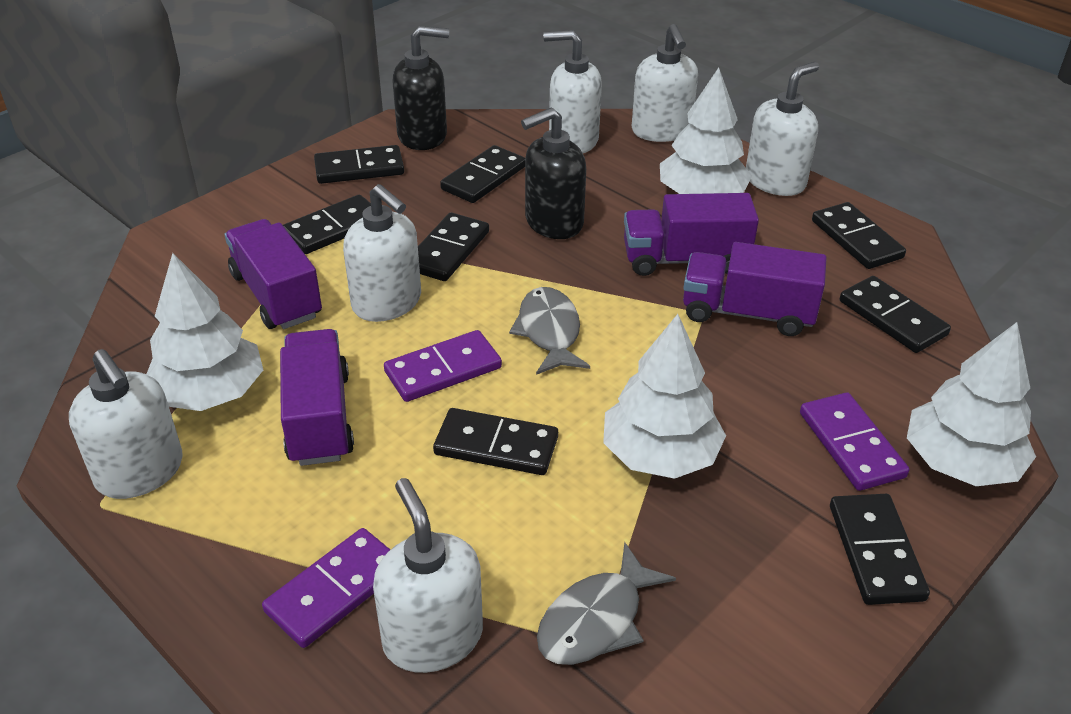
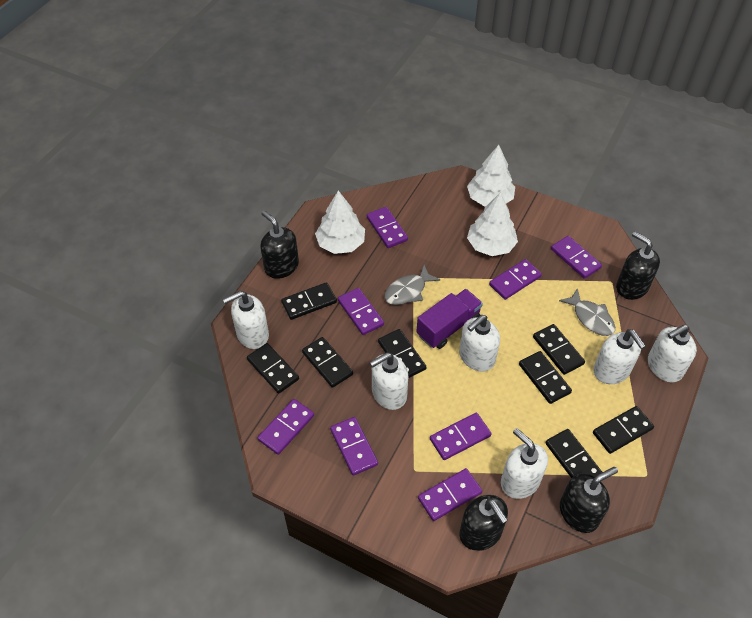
black soap dispenser: [392,26,449,150] [521,108,586,239] = 2 -> [260,210,299,279] [460,495,508,551] [560,467,618,533] [616,231,660,300] = 4
purple domino: [262,528,390,648] [384,330,502,402] [800,392,909,491] = 3 -> [258,399,314,455] [330,417,378,476] [338,288,384,335] [367,207,408,248] [418,468,482,521] [430,413,492,460] [489,259,542,300] [551,236,602,279] = 8
purple truck: [225,219,322,329] [280,329,354,466] [624,193,759,276] [683,242,826,336] = 4 -> [417,289,483,349] = 1
white tree: [146,253,263,411] [603,314,726,479] [660,68,752,194] [907,322,1036,486] = 4 -> [315,191,365,254] [467,145,515,206] [467,193,518,256] = 3

